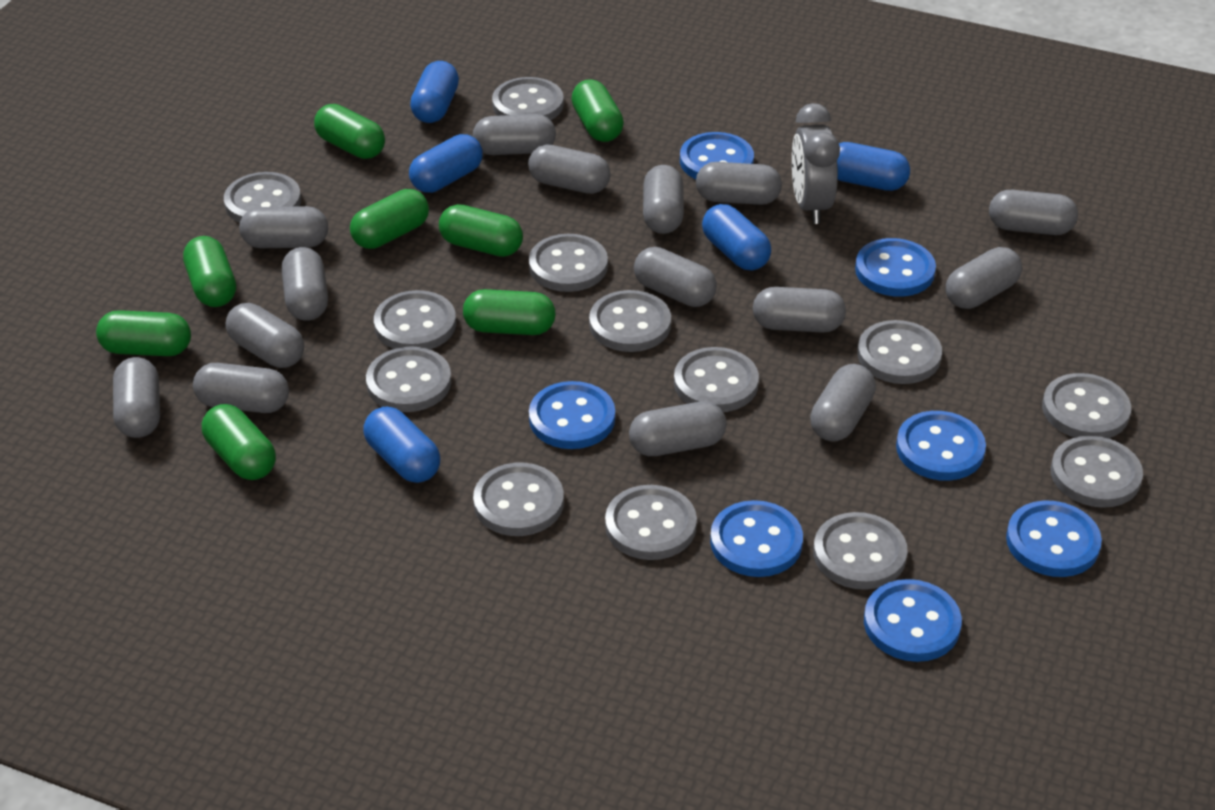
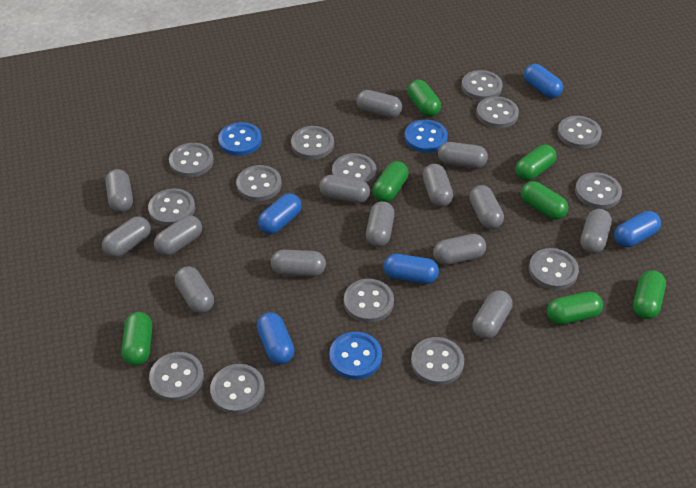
blue button: [529,381,615,449] [680,132,754,179] [710,500,803,577] [855,238,936,297] [864,579,962,662] [896,411,986,481] [1006,500,1102,577] = 7 -> [218,122,262,156] [329,331,382,379] [405,119,448,153] = 3
green capsule: [96,310,191,356] [183,236,236,307] [202,404,276,480] [314,104,385,159] [350,189,429,249] [439,204,523,257] [463,289,556,335] [571,79,624,142] = 8 -> [122,312,152,366] [373,161,409,202] [408,80,441,117] [515,145,557,181] [521,181,568,220] [547,292,603,325] [633,270,666,319] = 7
grey button: [224,172,301,223] [366,346,451,412] [374,290,456,349] [473,463,564,536] [492,77,564,120] [529,234,608,292] [589,290,671,352] [605,485,697,560] [674,347,759,412] [813,512,908,590] [857,320,942,384] [1042,373,1131,439] [1051,436,1143,508] = 13 -> [148,188,195,226] [149,352,204,401] [169,143,214,177] [210,364,265,414] [236,165,282,201] [291,126,334,160] [332,153,376,185] [344,279,394,323] [411,337,464,385] [461,70,503,100] [476,96,519,128] [529,248,579,290] [557,116,602,149] [575,172,622,209] = 14
grey capsule: [113,357,160,438] [193,363,289,413] [225,303,304,368] [239,206,328,248] [282,247,328,321] [472,114,556,155] [528,145,611,194] [629,401,727,456] [634,247,717,307] [643,165,684,234] [696,162,782,205] [753,287,846,333] [810,364,876,441] [946,247,1022,309] [989,190,1078,235] = 15 -> [102,216,151,258] [105,169,133,212] [154,215,202,256] [175,266,214,313] [271,250,326,277] [319,175,370,203] [356,90,402,118] [366,201,395,247] [423,164,453,207] [433,234,486,265] [438,142,488,168] [469,185,504,229] [472,290,512,339] [580,209,612,254] = 14
grey clock: [792,103,840,224] = 1 -> none = 0

